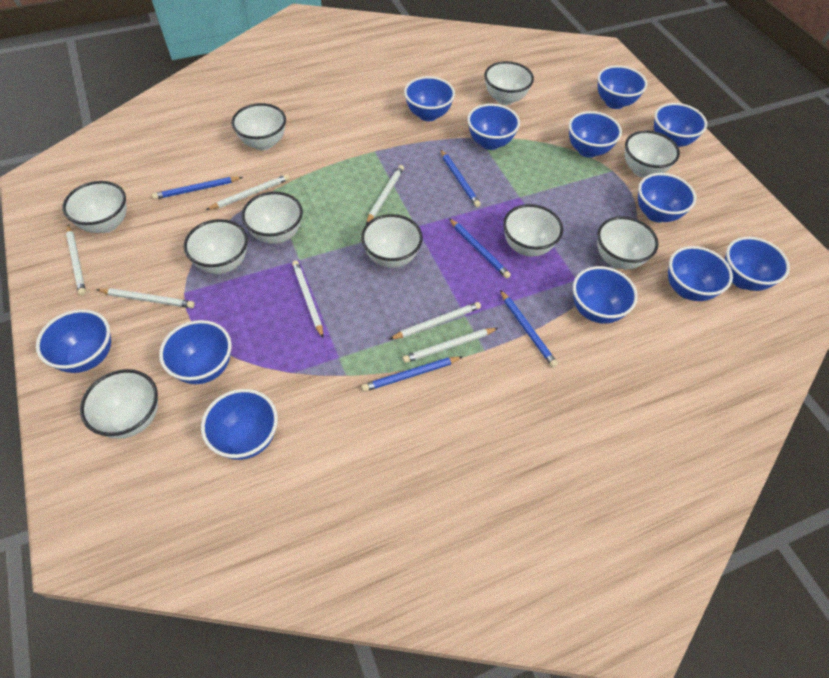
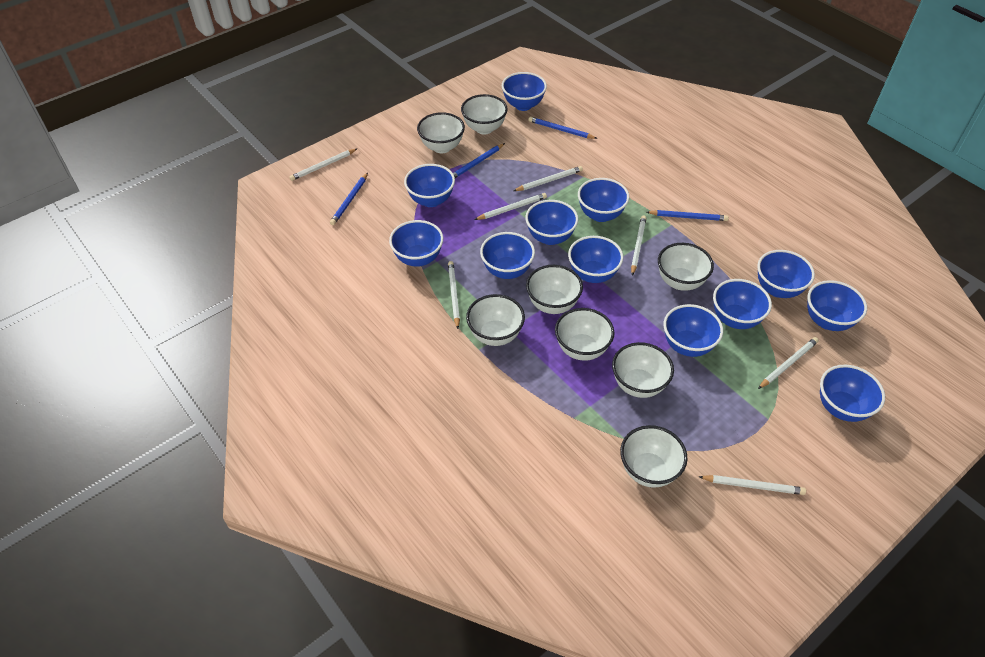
blue pencil: [152,177,243,200] [362,356,462,392] [440,149,481,207] [449,218,511,278] [500,290,558,368] = 5 -> [330,173,368,225] [453,143,505,178] [529,117,598,139] [647,210,729,221] = 4
white bowl: [62,181,127,233] [80,369,158,439] [184,219,248,274] [232,103,286,150] [242,191,303,244] [361,214,423,268] [484,61,534,105] [503,204,563,257] [597,216,659,269] [625,131,680,178] = 10 -> [417,112,465,153] [461,94,508,134] [466,294,525,346] [526,265,583,314] [555,308,614,361] [612,342,674,398] [620,425,687,488] [658,243,714,291] = 8

